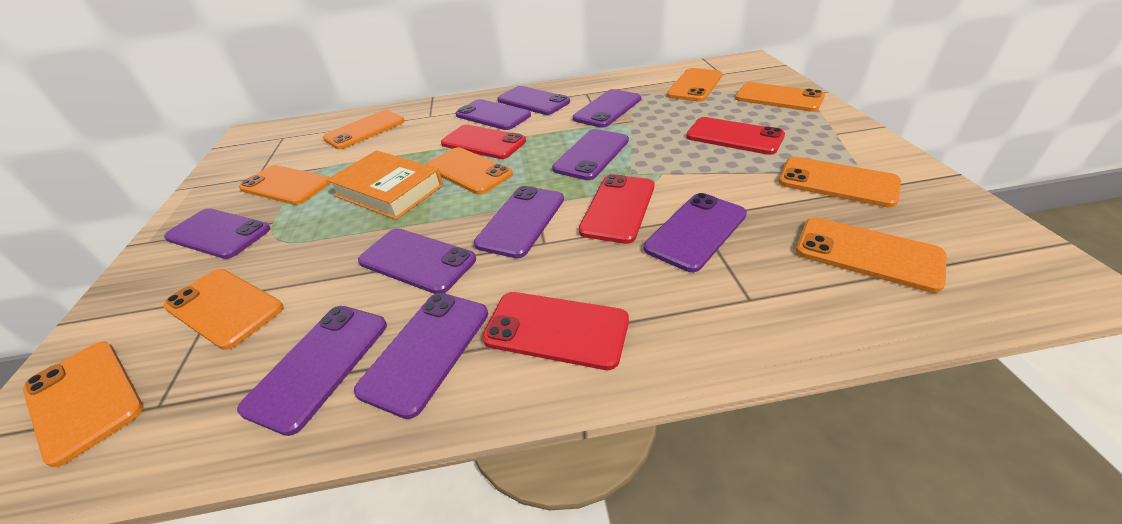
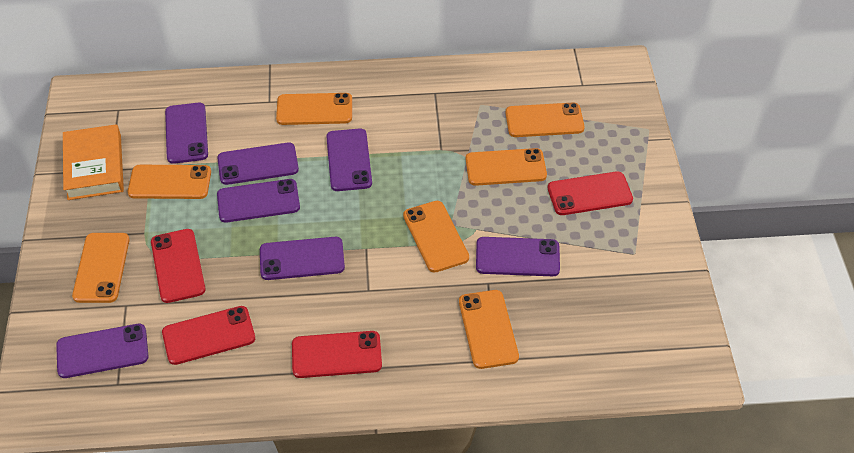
orange phone: [23,342,144,467] [163,269,284,350] [239,165,331,205] [323,110,405,149] [426,147,513,194] [667,68,722,102] [735,82,825,112] [779,157,901,208] [796,217,947,293] = 9 -> [72,233,130,303] [128,165,211,199] [276,93,352,125] [403,201,469,273] [459,290,519,369] [466,148,547,186] [505,102,585,137] = 7
purple phone: [164,208,271,259] [237,306,387,436] [354,293,488,419] [358,228,476,294] [456,99,531,130] [474,186,564,258] [497,86,570,115] [552,129,629,180] [573,89,641,128] [644,193,747,272] = 10 -> [56,324,149,378] [165,103,208,164] [217,143,299,185] [217,179,300,223] [260,237,345,280] [326,128,372,191] [476,237,560,276] = 7

